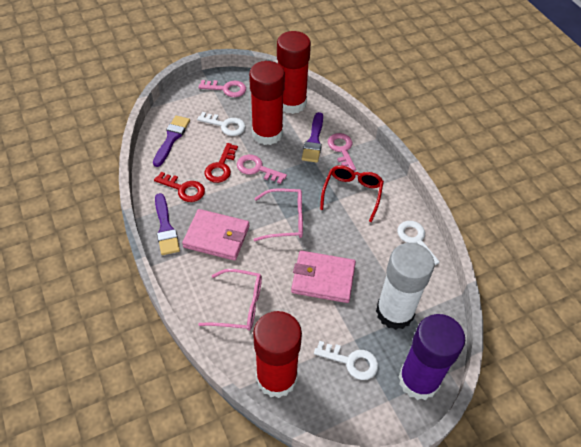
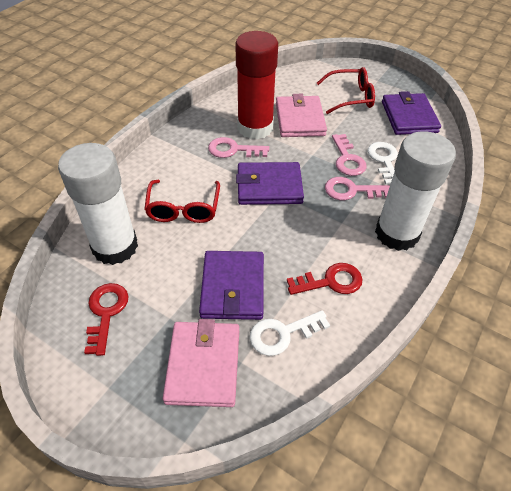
pink glasses: [198,269,262,331] [254,188,303,241] = 2 -> none = 0
purple brush: [153,115,190,167] [155,193,180,255] [302,112,323,163] = 3 -> none = 0
purple glue stick: [398,314,465,400] = 1 -> none = 0
purple wallet: none = 0 -> [199,251,264,320] [236,162,304,205] [382,91,441,135] = 3
red glasses: [320,165,384,222] = 1 -> [144,180,220,223] [317,67,375,114] = 2
red glue stick: [249,61,285,145] [253,311,302,398] [277,31,311,114] = 3 -> [236,31,278,139] = 1
white glue stick: [376,243,435,330] = 1 -> [58,143,138,265] [375,131,456,251] = 2
white key: [197,112,246,136] [314,341,378,380] [397,221,440,265] = 3 -> [250,310,330,356] [367,142,398,185] = 2

